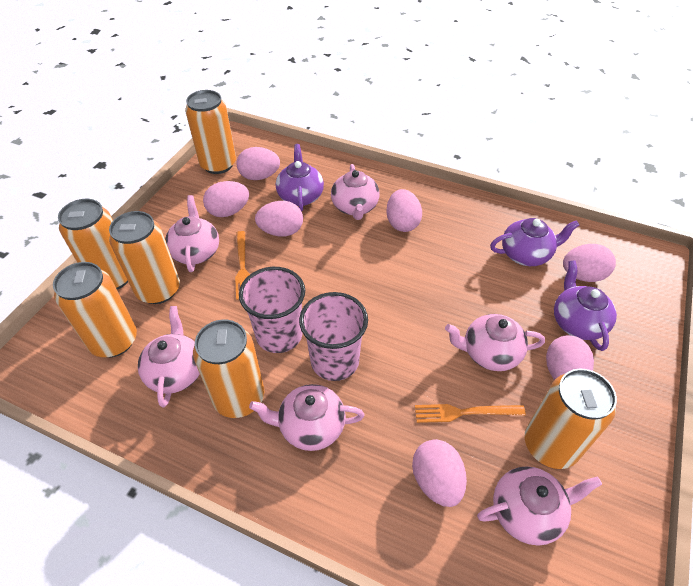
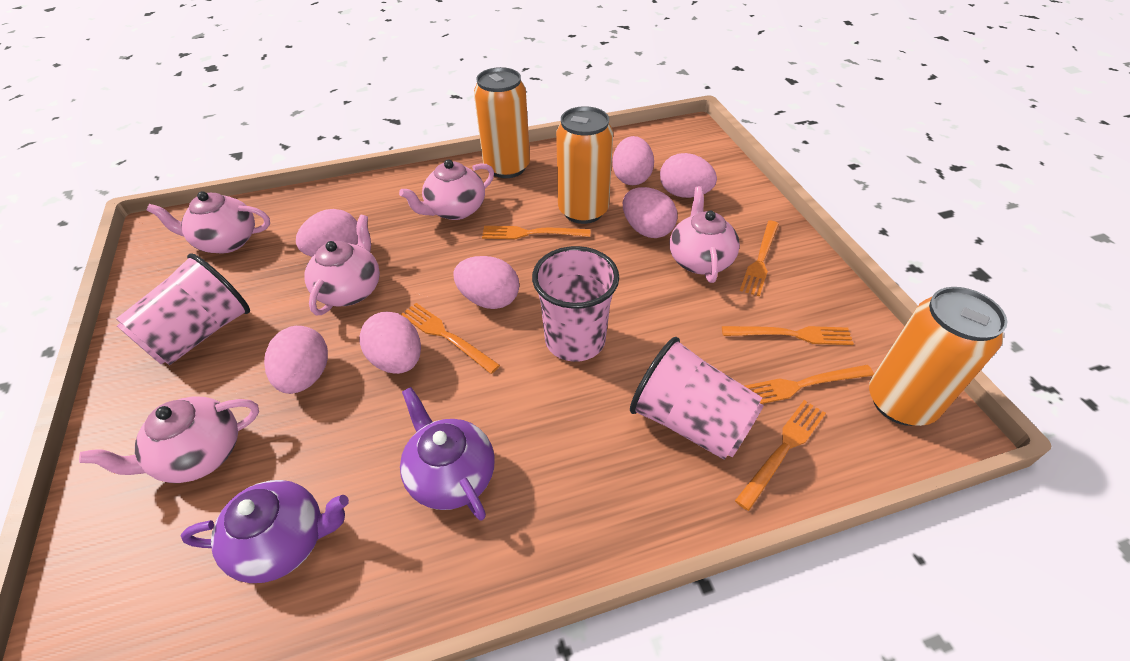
orange can: [53,262,137,357] [58,199,128,289] [109,211,180,304] [185,90,236,174] [193,319,264,418] [524,369,617,469] = 6 -> [474,67,530,178] [556,106,613,224] [869,287,1008,426] = 3
orange fork: [235,231,250,300] [415,404,526,423] = 2 -> [400,303,500,374] [482,226,590,239] [722,326,854,345] [735,400,826,511] [740,221,779,297] [745,365,874,404] = 6
pink cup: [239,267,305,353] [299,292,368,381] = 2 -> [116,253,250,365] [532,246,619,362] [630,337,764,460] = 3
pink teapot: [138,306,200,407] [165,195,219,272] [249,384,364,451] [331,164,379,220] [445,314,545,371] [477,466,602,546] = 6 -> [79,397,259,483] [147,191,270,253] [304,215,380,315] [399,159,494,220] [670,186,740,283] = 5
purple teapot: [276,144,324,211] [490,218,580,266] [554,260,617,351] = 3 -> [181,480,349,583] [400,387,495,520] = 2

